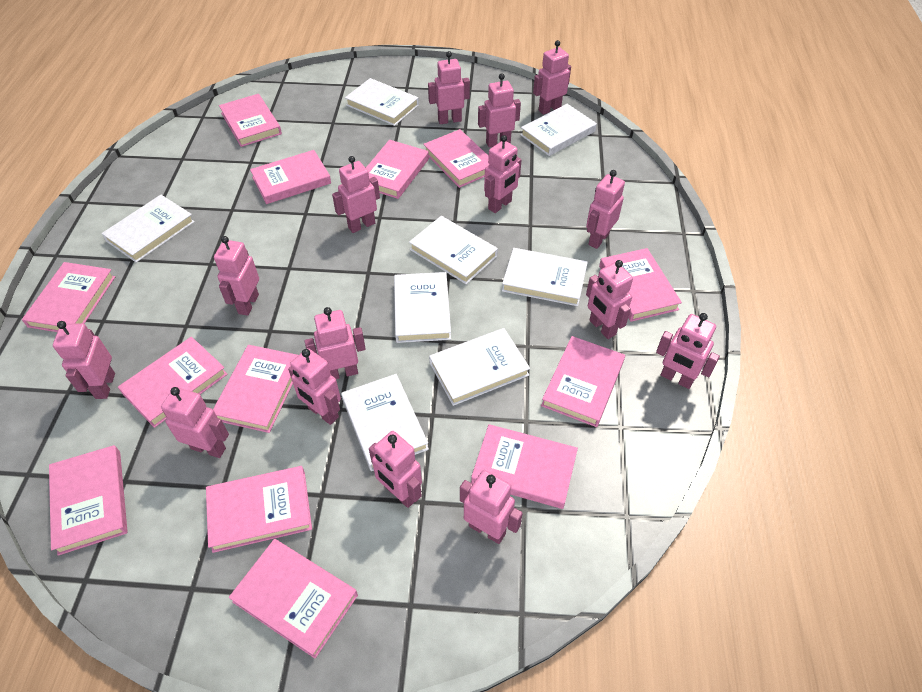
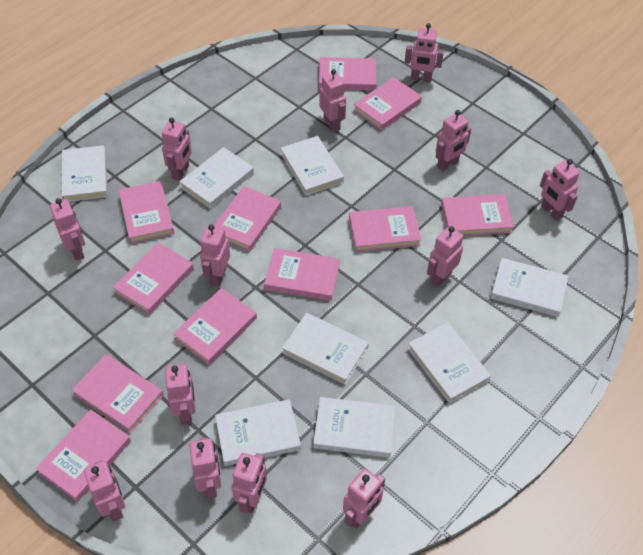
pink book: [22,262,115,332] [49,445,128,556] [118,337,228,428] [206,466,312,553] [213,345,298,433] [219,94,282,147] [229,539,358,658] [250,150,331,204] [366,140,429,199] [423,129,489,188] [471,424,578,509] [541,336,625,427] [599,248,682,322] = 13 -> [36,409,131,502] [72,354,164,433] [113,243,194,315] [119,181,174,244] [173,288,257,365] [214,186,281,252] [264,248,340,301] [319,57,377,91] [349,206,421,252] [353,77,422,131] [441,194,514,236] = 11
pink robot: [53,321,115,399] [161,387,229,458] [214,236,259,316] [288,348,341,425] [305,307,366,379] [332,156,380,233] [369,431,422,508] [428,51,470,124] [460,470,523,544] [478,73,521,148] [484,135,521,213] [533,40,571,115] [586,170,625,249] [586,260,633,339] [656,313,720,389] = 15 -> [50,198,85,261] [84,461,125,522] [162,118,192,181] [165,364,195,425] [189,437,221,498] [200,224,230,287] [232,453,267,513] [319,69,346,132] [343,469,385,529] [405,23,444,82] [427,226,463,287] [436,110,471,171] [540,159,580,221] = 13

